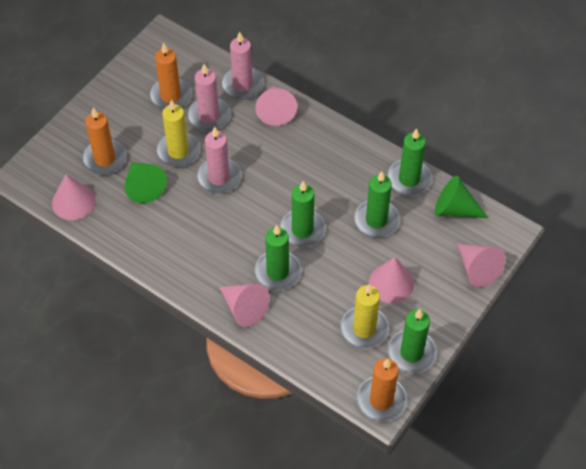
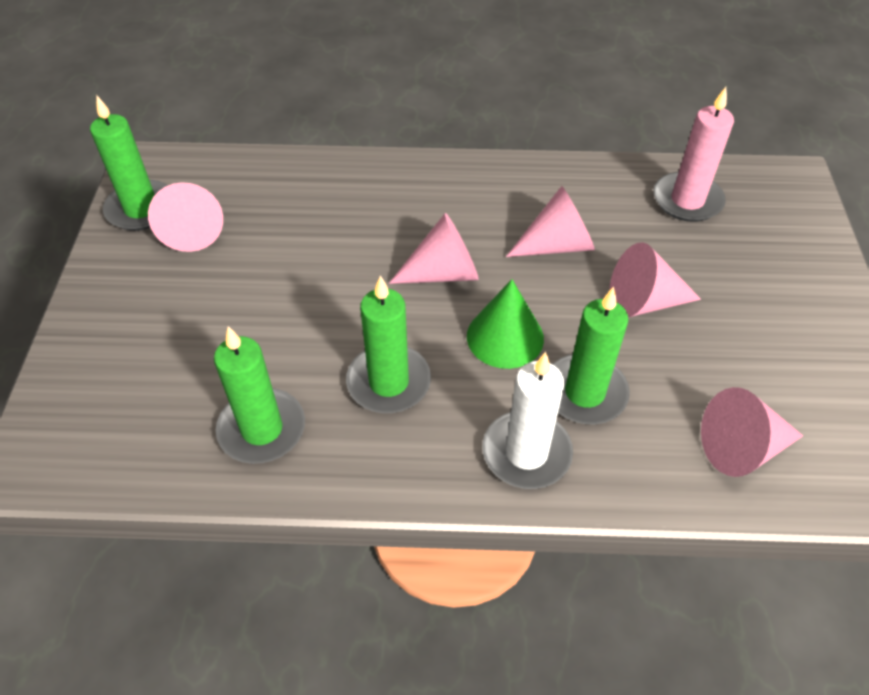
green candle: [254,225,301,290] [280,181,326,247] [354,171,400,238] [387,128,432,195] [388,309,437,373] = 5 -> [90,95,168,231] [214,326,305,464] [346,275,431,413] [553,286,630,424] = 4
green cone: [125,162,167,203] [435,176,488,218] = 2 -> [467,279,544,369] = 1
orange candle: [82,108,127,175] [149,43,192,110] [357,358,407,422] = 3 -> none = 0
pink candle: [187,64,231,131] [196,127,241,194] [221,32,264,100] = 3 -> [654,87,734,222] = 1
white candle: none = 0 -> [482,352,573,489] = 1
yellow candle: [156,100,200,167] [340,284,389,349] = 2 -> none = 0

